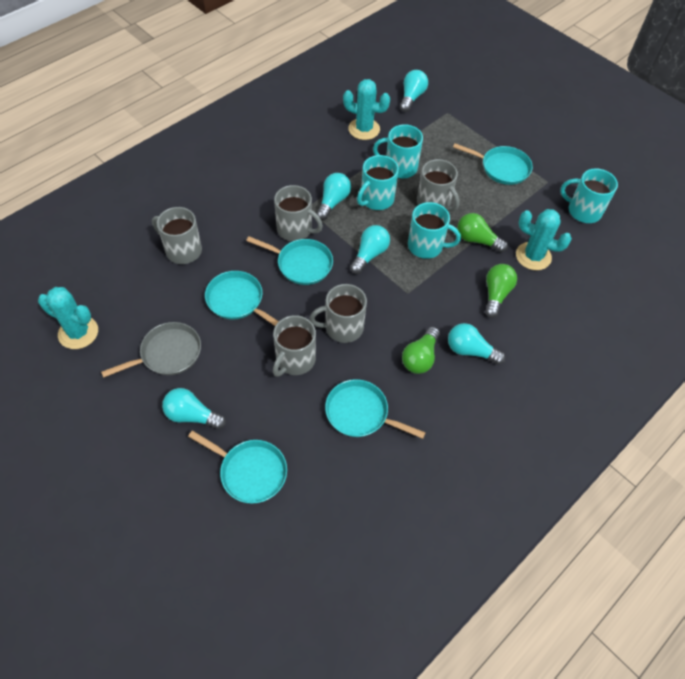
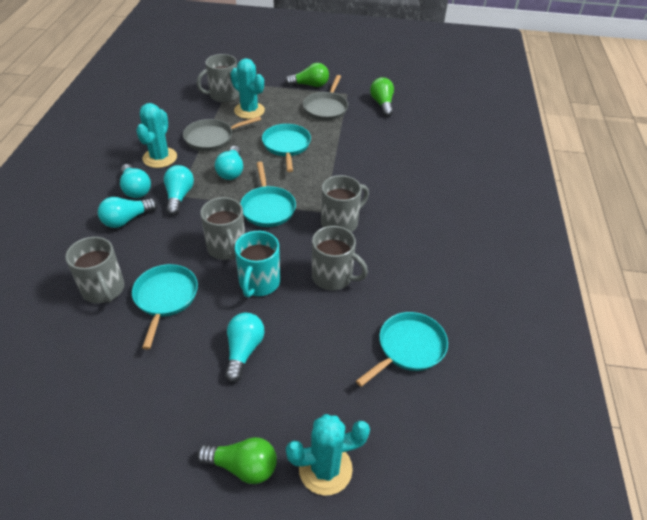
grey pan: [101,322,201,378] = 1 -> [183,116,261,151] [303,75,348,121] = 2
turquoise mug: [357,155,399,210] [373,124,423,178] [408,202,461,259] [560,168,618,223] = 4 -> [235,231,280,298] = 1
turquoise pan: [188,431,287,504] [205,271,279,326] [246,236,333,285] [325,379,426,439] [453,143,533,185] = 5 -> [132,264,198,350] [240,162,296,227] [262,124,311,172] [356,312,448,387] = 4

